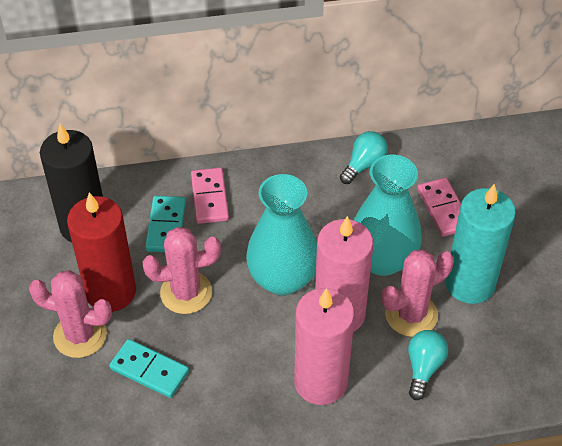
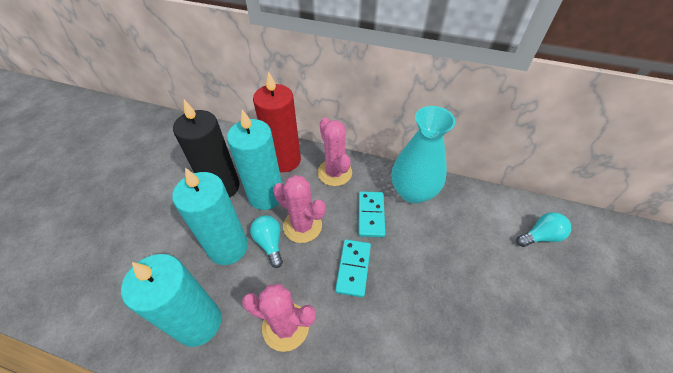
pink candle: [294,288,354,405] [315,216,373,332] = 2 -> none = 0
pink domino: [191,168,229,224] [417,178,461,237] = 2 -> none = 0
turquoise candle: [445,184,516,304] = 1 -> [121,254,221,347] [172,168,248,265] [227,109,282,210] = 3
turquoise vase: [246,174,317,296] [354,155,422,276] = 2 -> [392,106,455,204] = 1

